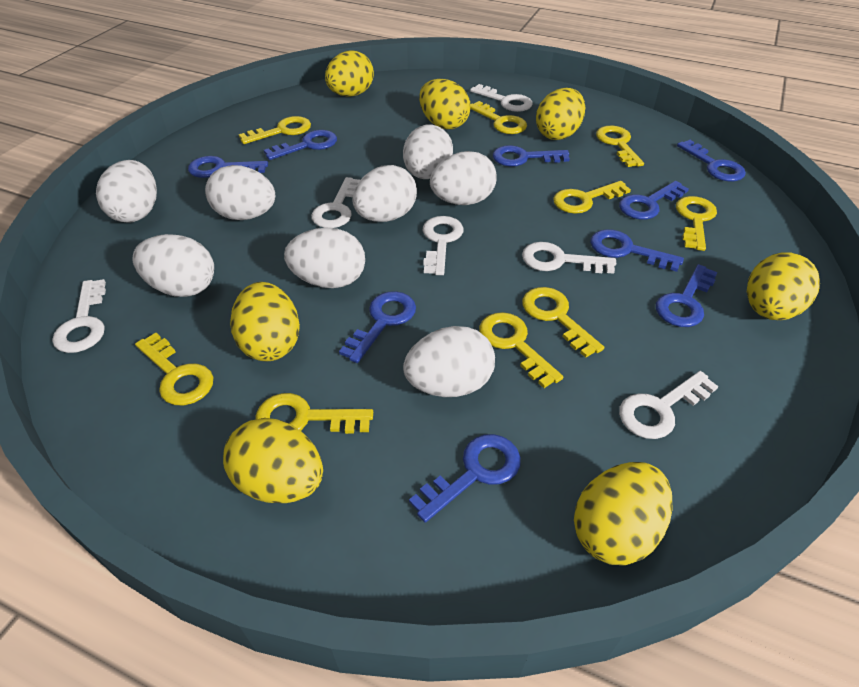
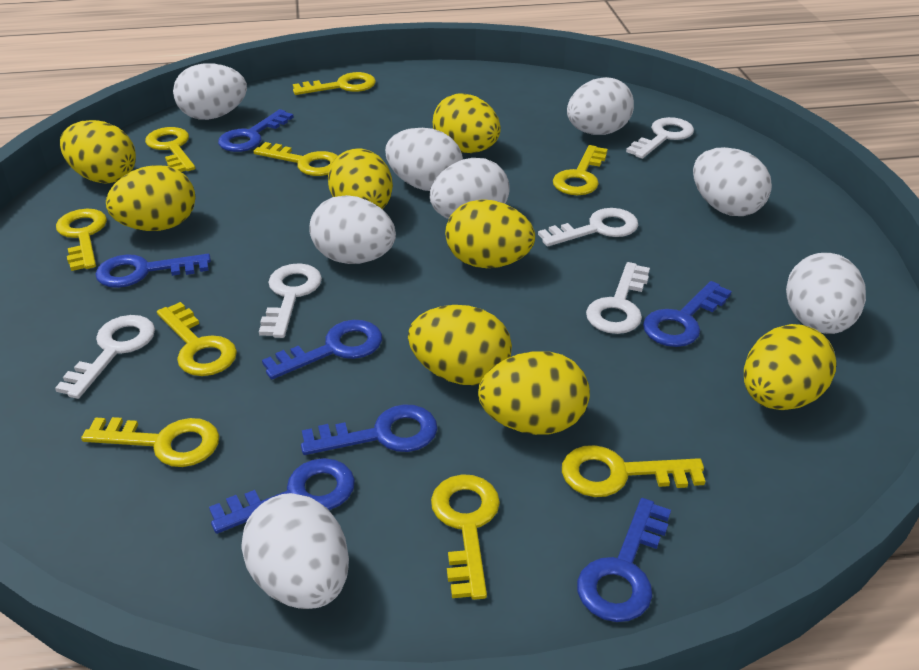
blue key: [188,156,268,178] [264,130,337,160] [339,291,416,363] [409,434,521,523] [493,145,570,167] [590,229,684,272] [619,181,689,220] [656,264,718,327] [677,140,746,182] = 9 -> [95,254,211,288] [209,458,355,534] [218,109,294,152] [262,320,382,379] [301,404,437,455] [577,498,671,622] [643,281,732,347] = 7
white key: [52,279,106,353] [311,177,360,228] [422,216,464,275] [470,84,533,112] [522,242,616,274] [619,371,718,439] = 6 -> [55,315,155,399] [259,263,322,338] [538,208,638,246] [586,262,650,334] [626,117,694,159] = 5
yellow egg: [223,418,323,503] [230,282,300,362] [325,51,374,97] [419,78,471,129] [536,88,585,140] [574,462,672,565] [747,252,820,320] = 7 -> [60,120,136,184] [106,165,195,231] [328,148,393,209] [408,305,512,385] [433,93,501,153] [445,199,535,268] [478,351,590,435] [744,324,836,410] = 8

